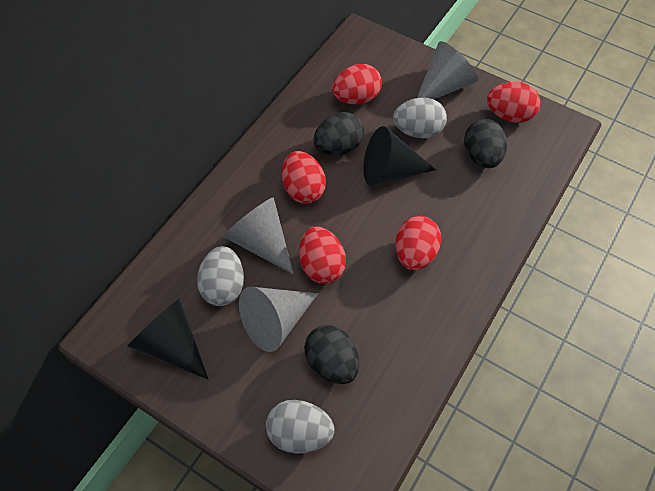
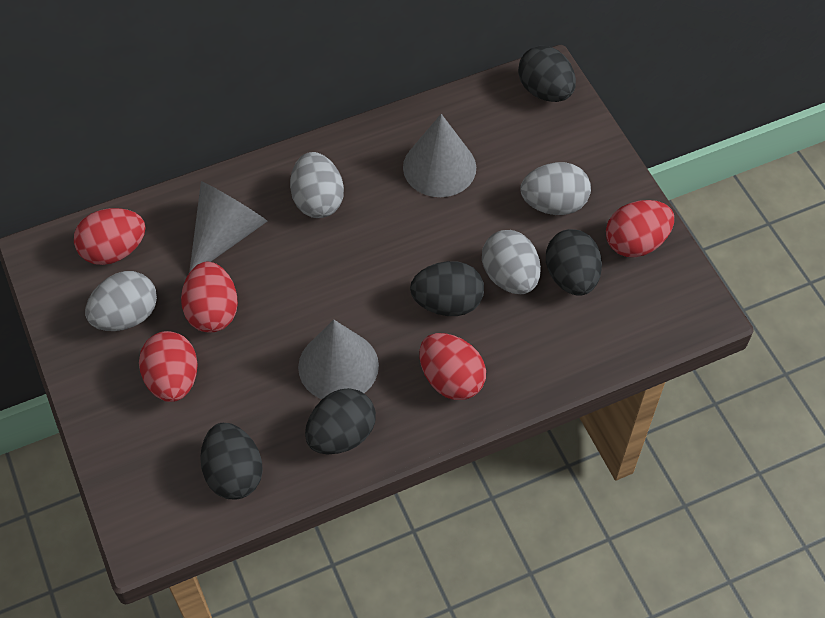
black cone: [127,298,208,379] [363,126,436,186] = 2 -> none = 0
black egg: [304,325,359,384] [314,112,364,155] [464,119,507,168] = 3 -> [200,423,263,499] [305,388,376,454] [410,261,484,316] [518,46,576,102] [546,229,602,296] = 5
grey egg: [197,246,244,306] [266,400,334,453] [393,98,447,138] = 3 -> [85,271,157,331] [290,152,344,218] [482,230,541,294] [520,162,591,215] = 4

